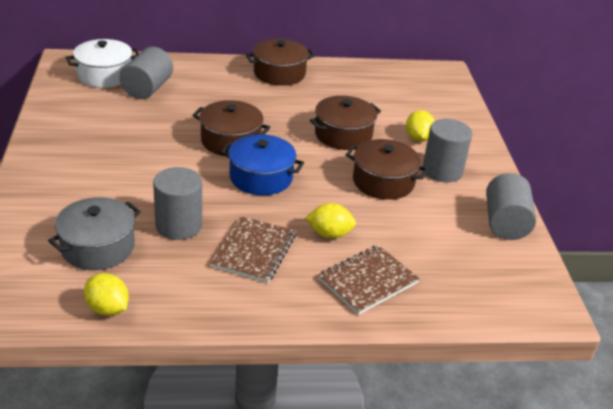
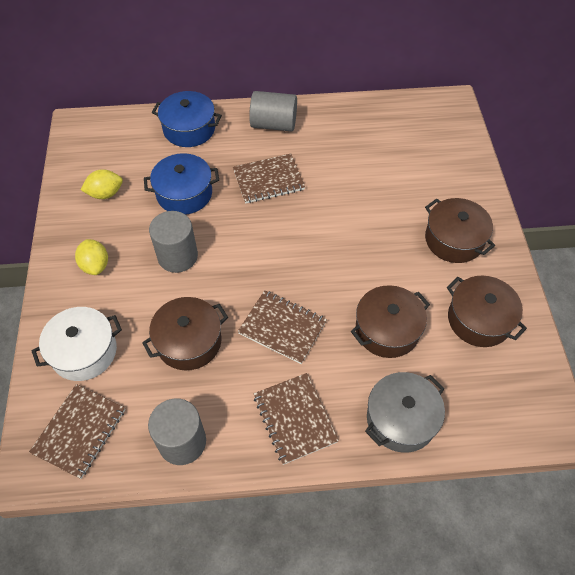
blue pot: [221,134,304,195] = 1 -> [144,153,219,215] [152,91,222,147] = 2
brown notebook: [211,216,296,283] [318,245,420,315] = 2 -> [29,384,125,479] [233,154,305,204] [237,290,327,364] [254,373,339,465] = 4
grey cylinder: [120,47,173,99] [153,167,202,240] [423,119,472,183] [486,173,536,240] = 4 -> [148,398,206,465] [149,211,198,273] [249,91,297,131] = 3
yellow lemon: [84,273,129,316] [305,203,356,239] [406,110,435,142] = 3 -> [75,239,108,275] [81,169,123,199] = 2

